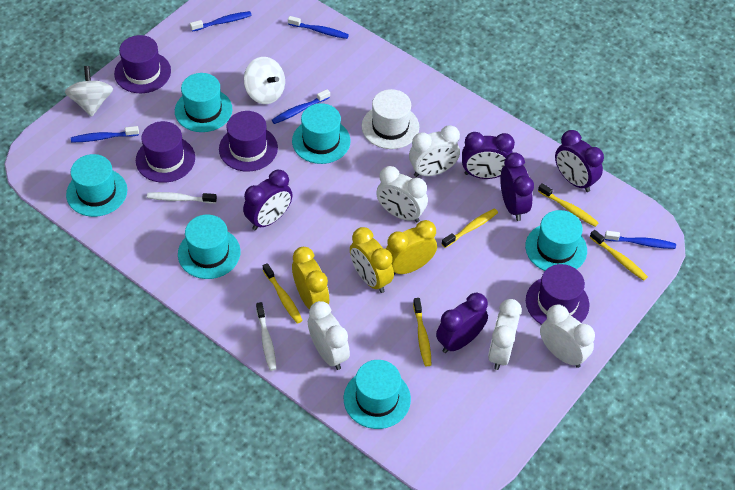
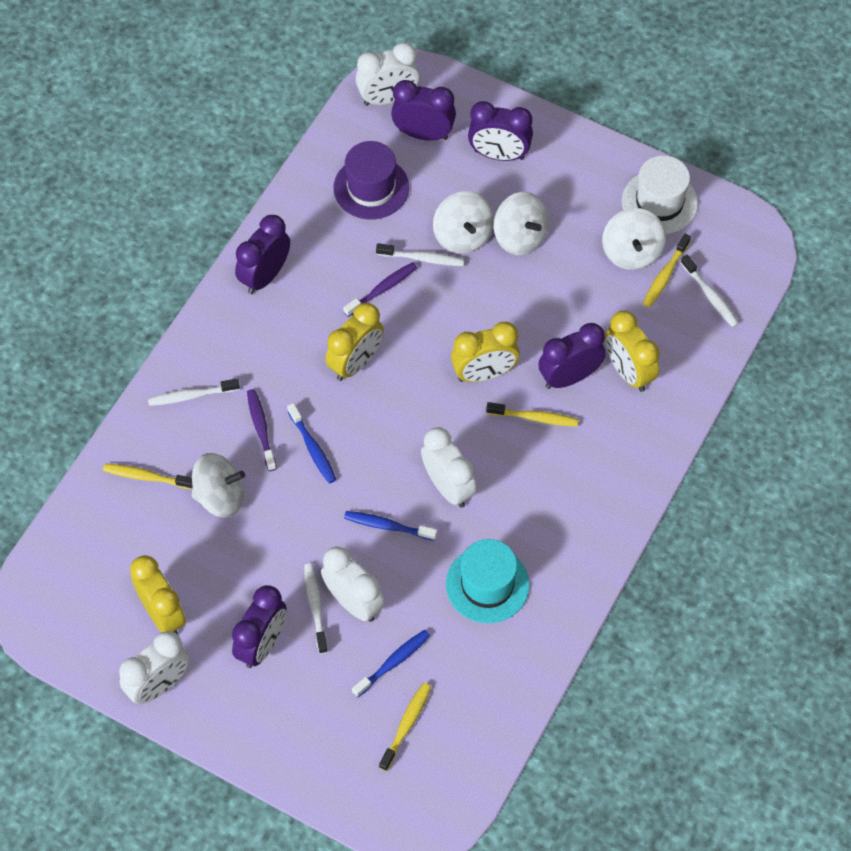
blue toothbrush: [71,126,139,143] [190,11,252,32] [272,89,330,124] [288,16,349,39] [605,231,676,249] = 5 -> [287,403,336,484] [344,511,437,541] [352,630,430,698] = 3
purple hat: [114,35,171,93] [136,121,195,183] [219,111,278,172] [526,264,589,325] = 4 -> [333,141,409,220] = 1
purple toothbrush: none = 0 -> [247,389,277,471] [343,262,417,317] = 2
turquoise hat: [66,154,127,217] [175,73,232,132] [178,215,240,279] [292,103,351,164] [344,360,411,429] [525,210,587,271] = 6 -> [446,539,530,623] = 1
white clock: [308,301,350,370] [376,166,428,222] [409,125,460,177] [488,299,522,370] [540,304,595,368] = 5 -> [119,631,190,704] [321,546,385,622] [356,42,419,106] [421,427,476,508] = 4
white spinning top: [65,66,113,117] [244,57,285,104] = 2 -> [192,453,245,517] [433,191,494,253] [494,192,549,255] [602,208,666,270] = 4
white toothbrush: [147,192,217,203] [256,302,276,371] = 2 -> [148,379,240,406] [304,563,328,654] [376,243,465,266] [681,255,739,327] = 4
yellow clock: [292,247,329,310] [350,227,394,293] [386,220,437,275] = 3 -> [130,555,186,635] [325,303,384,381] [451,322,519,382] [605,311,659,392] = 4
yellow toothbrush: [263,263,303,324] [413,298,431,366] [442,208,498,248] [538,183,599,227] [590,230,648,281] = 5 -> [103,464,193,489] [379,683,431,771] [486,402,579,427] [643,234,691,307] = 4

